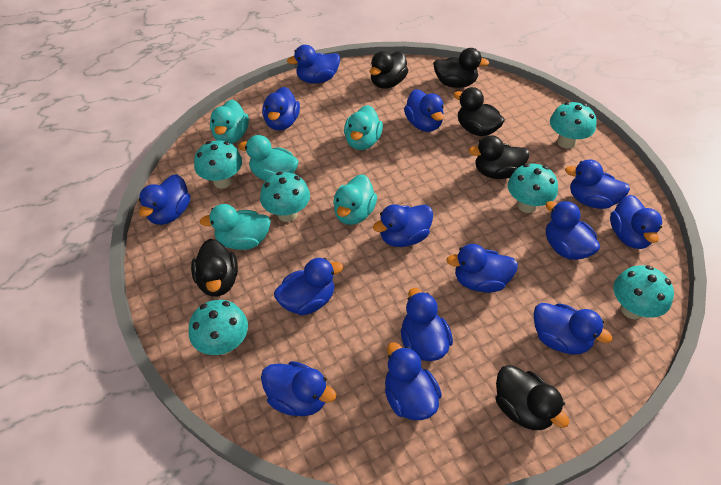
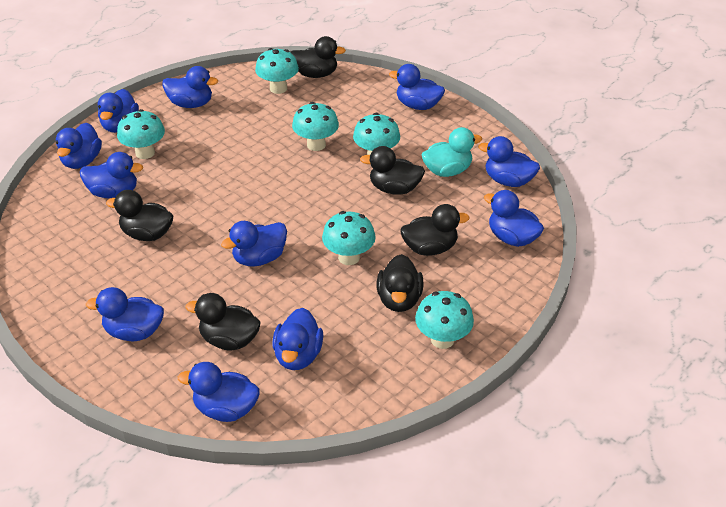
blue duck: [139,174,190,225] [261,361,336,416] [262,87,300,131] [274,258,343,315] [287,45,340,84] [373,204,433,247] [385,342,442,420] [401,288,453,361] [404,89,444,132] [446,244,518,293] [534,303,612,354] [545,201,600,260] [565,160,630,209] [610,195,662,249] = 14 -> [56,123,102,169] [80,152,143,198] [86,287,164,341] [98,89,139,133] [162,66,218,108] [178,362,260,422] [221,221,287,267] [272,308,323,370] [389,64,445,110] [478,136,540,187] [484,190,544,247] = 11
turquoise duck: [199,204,271,250] [210,100,249,144] [238,135,299,181] [333,174,377,225] [344,105,383,150] = 5 -> [421,127,482,177] = 1

